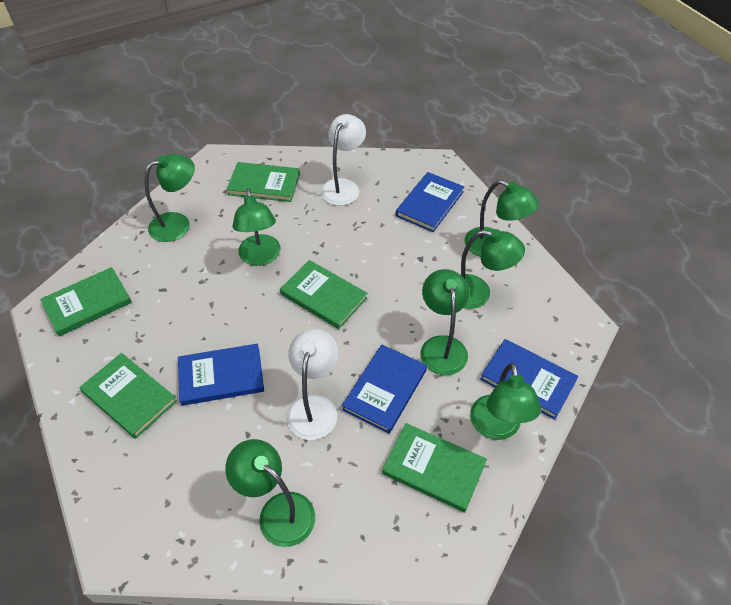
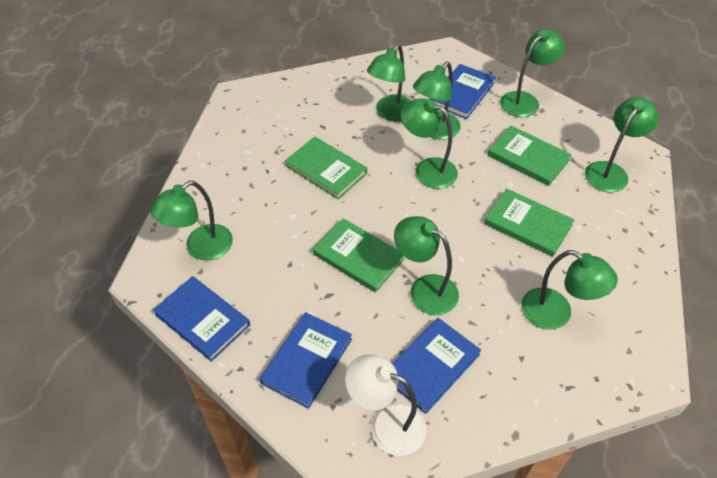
green book: [40,267,132,336] [79,353,177,439] [227,162,300,202] [280,260,367,329] [382,423,487,512] = 5 -> [285,136,367,199] [313,218,404,293] [484,189,574,257] [488,126,572,186] = 4
green lamp: [145,154,195,242] [225,439,315,547] [232,188,280,266] [420,269,469,375] [461,229,525,309] [464,180,539,257] [470,363,541,440] = 7 -> [150,181,233,261] [367,44,411,121] [394,216,459,315] [400,98,458,189] [413,62,461,140] [500,29,565,117] [521,250,618,330] [585,97,659,192] = 8
white lamp: [287,329,339,440] [320,114,366,206] = 2 -> [345,355,426,456] = 1

